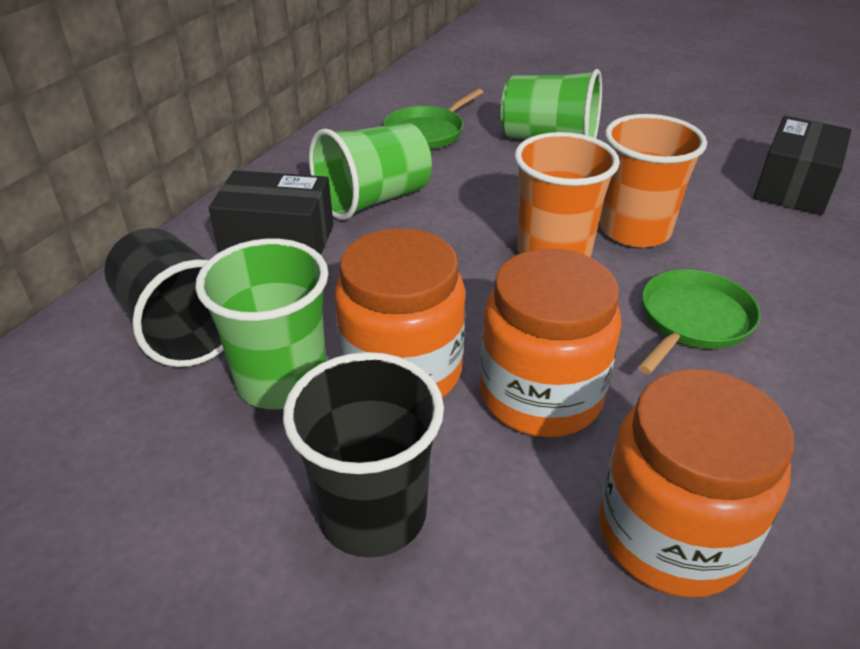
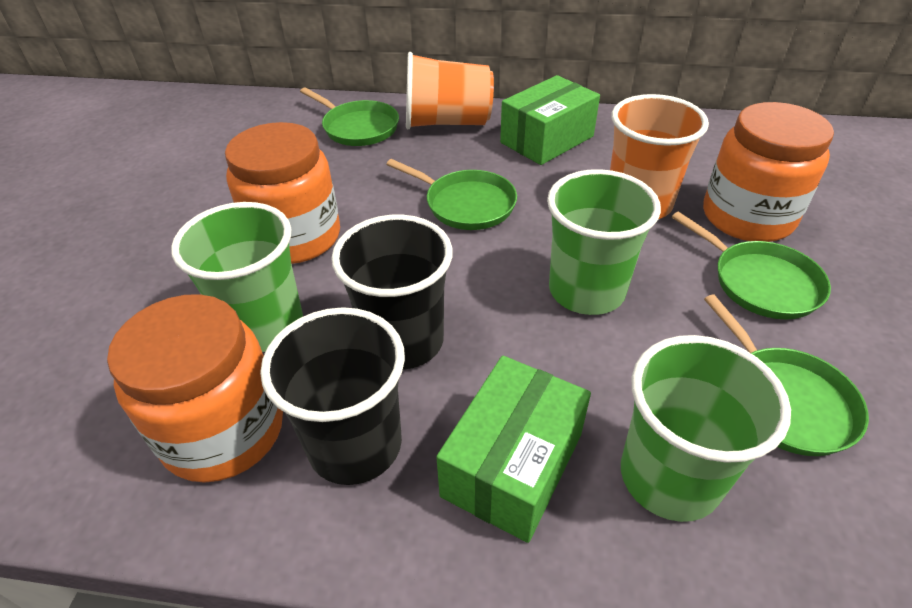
black box: [209,170,334,255] [754,116,851,215] = 2 -> none = 0
green box: none = 0 -> [436,356,591,543] [500,75,600,165] = 2
green pan: [383,89,483,149] [638,269,761,374] = 2 -> [300,87,399,146] [386,159,517,230] [672,212,831,319] [704,294,869,456] = 4

